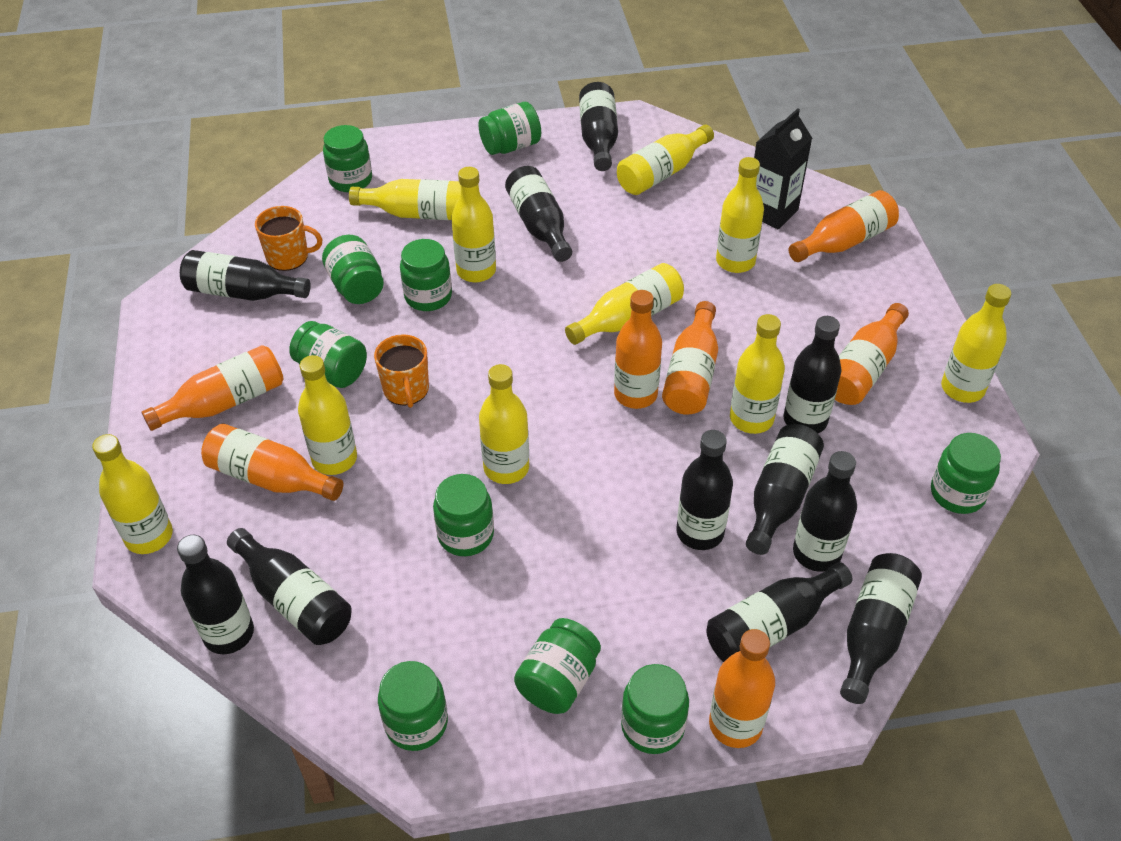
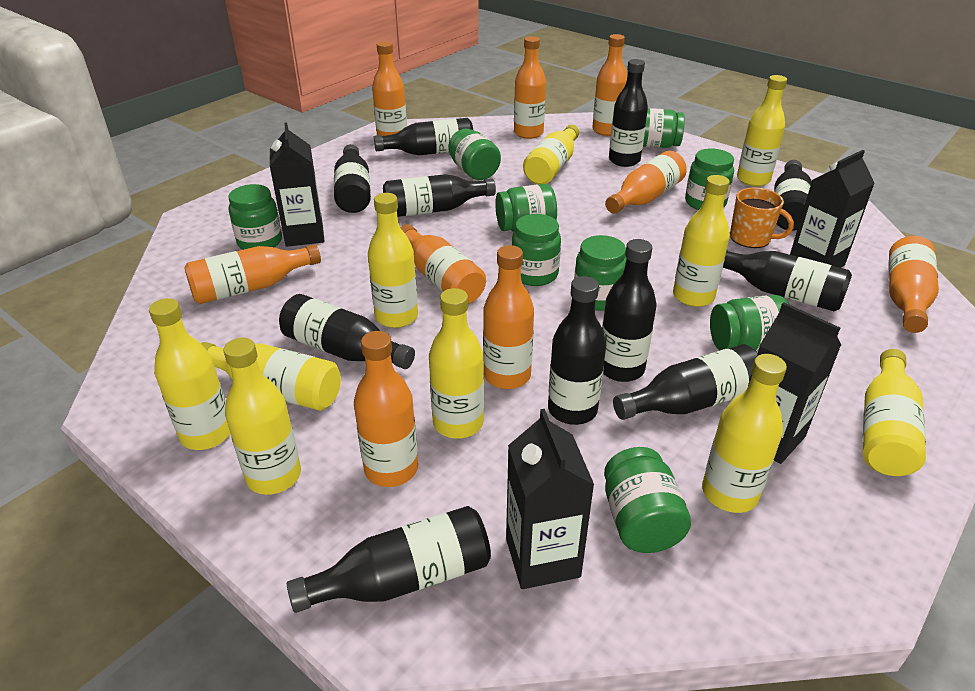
black carton: [754,108,812,229] = 1 -> [270,122,324,247] [506,409,594,589] [748,302,841,464] [790,150,875,268] = 4
green jar: [289,321,367,388] [322,235,384,304] [323,125,372,192] [378,661,448,751] [400,239,452,311] [433,474,494,556] [478,102,541,155] [514,618,601,714] [621,664,689,754] [931,433,1001,514] = 10 -> [228,184,282,250] [448,129,501,180] [495,184,557,232] [512,214,561,286] [574,235,626,311] [604,447,691,553] [643,108,685,148] [685,148,734,210] [710,295,790,352] = 9
orange bottle: [142,345,283,431] [201,424,343,501] [614,290,662,409] [662,301,718,415] [709,629,775,748] [789,190,899,262] [835,303,909,405] = 7 -> [184,244,321,304] [354,331,418,487] [372,41,407,136] [401,224,486,304] [483,245,534,389] [514,36,546,139] [592,34,627,136] [605,151,687,214] [889,236,939,333] = 9
orange mug: [255,206,322,271] [374,334,429,408] = 2 -> [730,188,794,248] = 1

